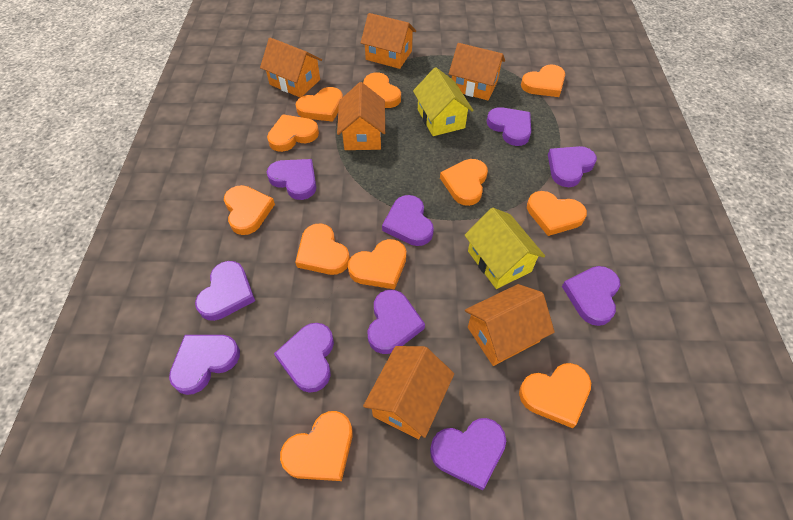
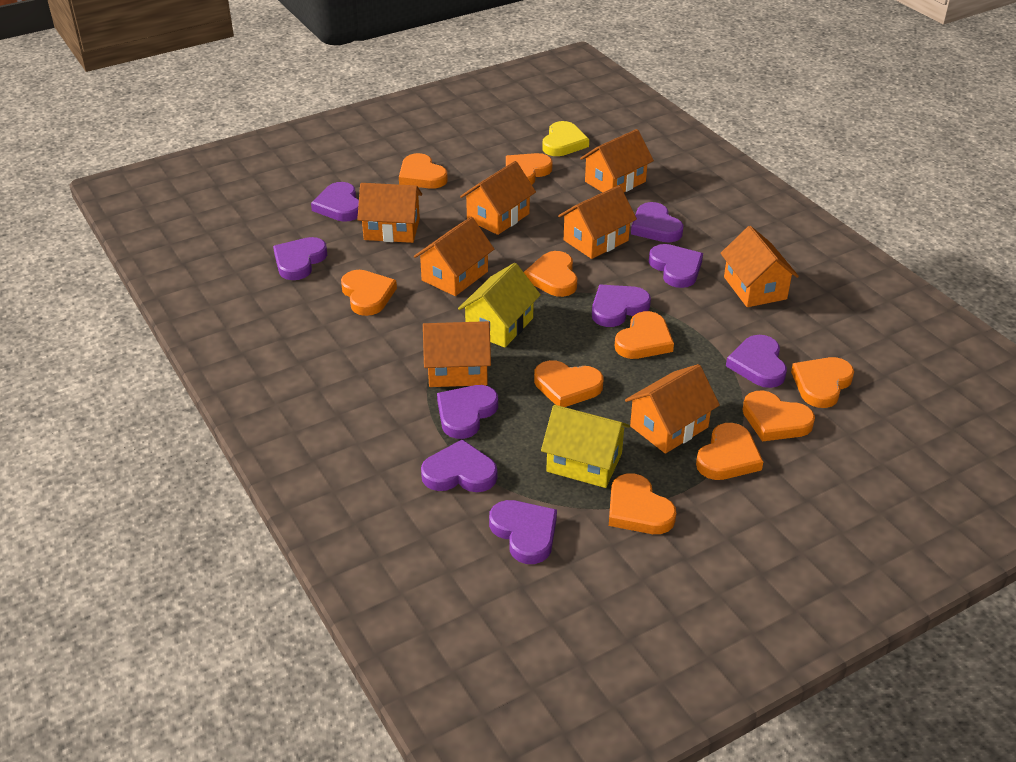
orange heart: [224,185,275,235] [267,114,319,152] [280,411,353,481] [295,224,350,275] [296,87,343,122] [348,239,406,289] [363,72,401,108] [440,159,488,206] [519,363,591,428] [521,64,565,97] [527,191,587,236] = 11 -> [341,270,397,316] [399,153,448,189] [506,153,553,185] [524,251,577,297] [534,360,604,407] [609,473,676,534] [615,311,674,359] [696,423,763,480] [742,390,815,441] [791,357,854,408] = 10
orange house: [260,37,322,98] [337,82,385,150] [361,13,416,69] [363,346,454,439] [449,43,505,100] [465,284,555,366] = 6 -> [357,183,422,243] [414,217,494,296] [423,321,491,387] [460,161,536,235] [558,185,637,259] [580,129,654,192] [625,364,720,454] [720,226,799,307] = 8
purple heart: [169,335,240,395] [195,261,255,321] [267,159,316,200] [274,323,334,393] [368,290,425,354] [382,195,434,246] [430,418,506,491] [487,107,531,146] [548,146,597,187] [562,266,620,326] = 10 -> [273,237,327,280] [311,182,359,222] [421,439,497,492] [437,385,498,439] [489,500,557,564] [592,285,651,327] [631,202,684,242] [649,244,703,288] [726,335,787,388] = 9
yellow heart: none = 0 -> [542,121,589,156] = 1

